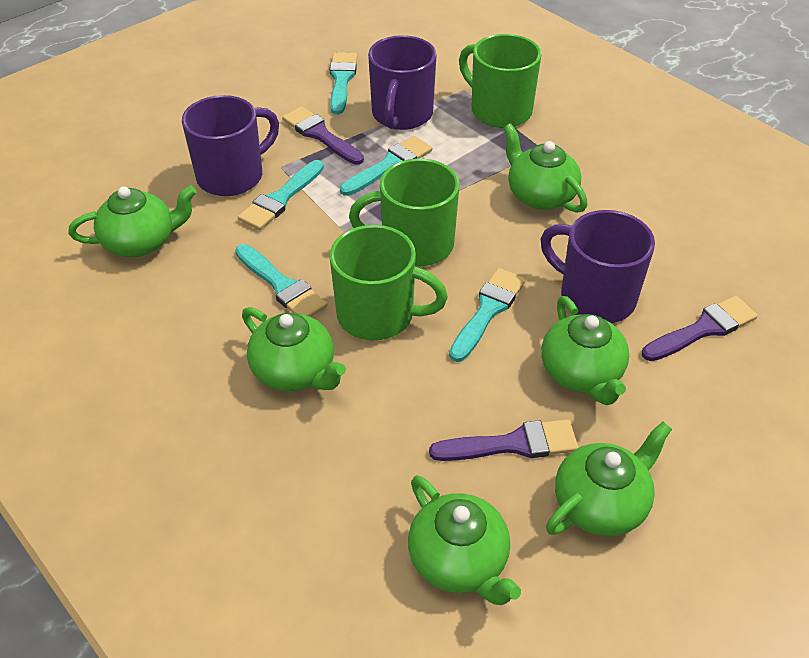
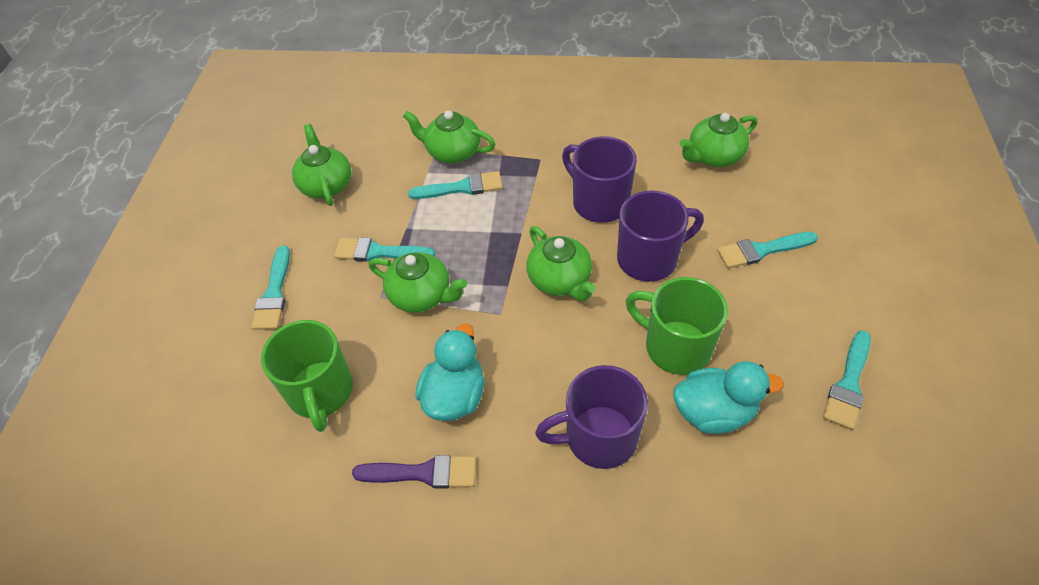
green mug: [330,225,448,340] [349,158,459,266] [459,34,542,128] = 3 -> [261,320,353,432] [625,277,728,375] = 2
green teapot: [68,185,197,257] [242,307,346,391] [408,475,521,605] [503,124,588,213] [541,296,629,405] [546,422,672,536] = 6 -> [292,124,351,206] [369,252,467,313] [403,110,495,163] [527,226,596,301] [680,113,757,167] = 5
purple brush: [282,106,364,165] [429,419,579,461] [642,296,758,361] = 3 -> [352,455,476,489] = 1
turquoise duck: none = 0 -> [415,323,484,421] [673,361,784,434] = 2

